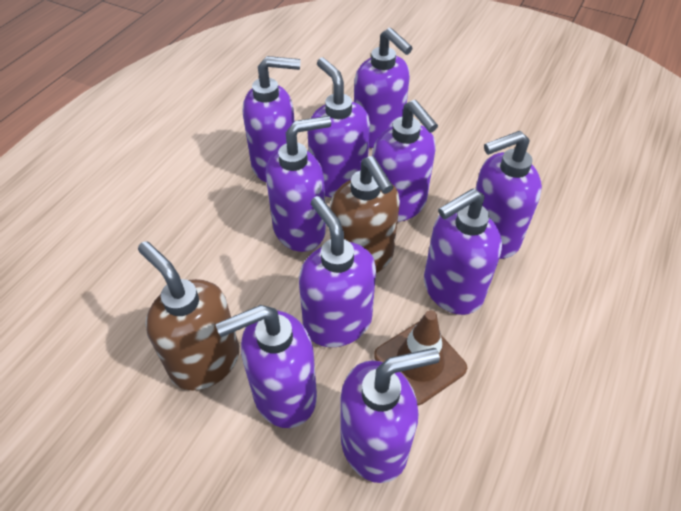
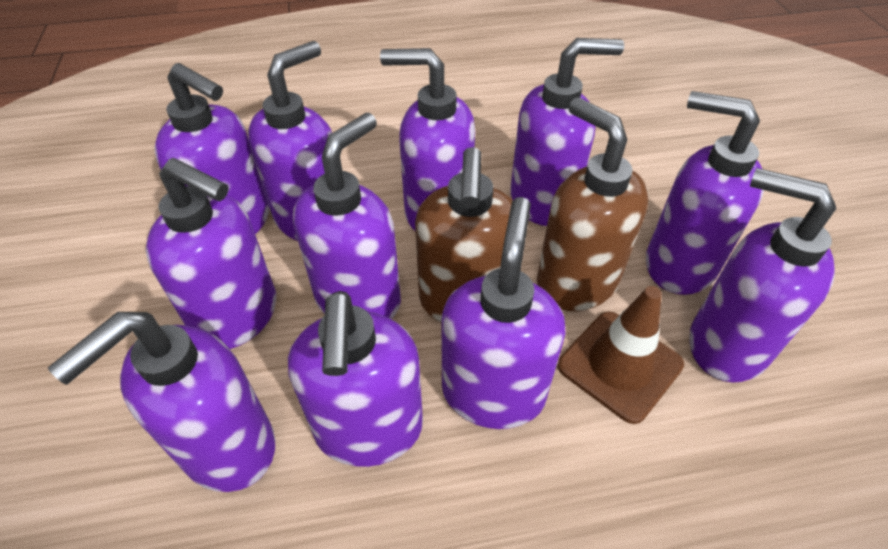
purple soap dispenser: [216,305,317,428] [243,56,300,183] [266,116,331,252] [299,196,376,347] [307,58,370,197] [341,348,440,483] [354,28,413,148] [372,100,438,222] [424,188,502,315] [475,131,542,259] = 10 -> [48,312,275,492] [146,158,276,349] [154,63,269,234] [248,41,332,241] [288,291,423,467] [293,113,401,319] [380,48,475,231] [441,197,565,429] [510,38,624,226] [646,91,764,295] [689,168,836,383] = 11

